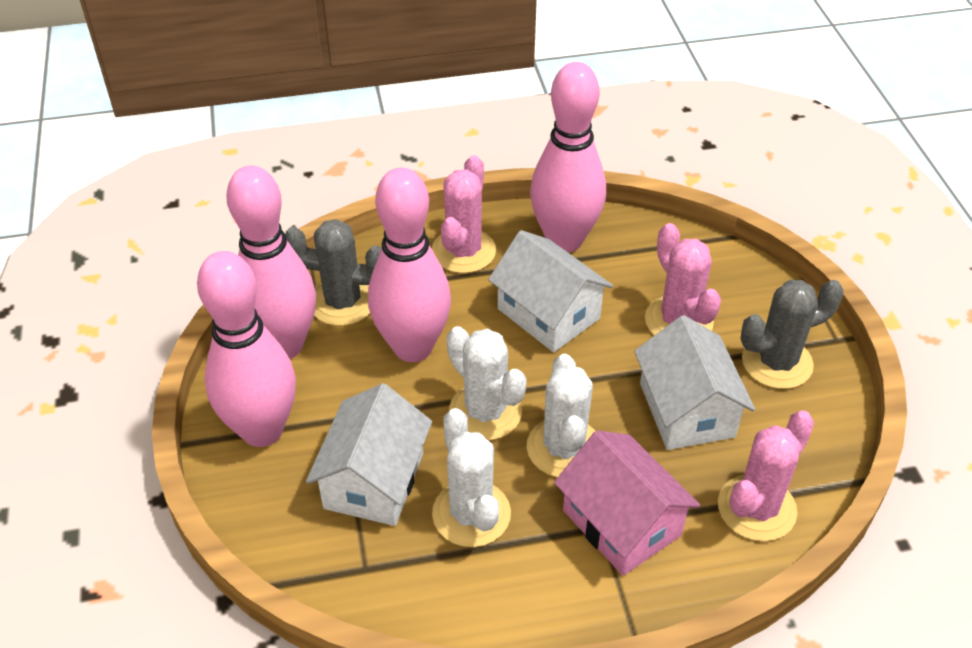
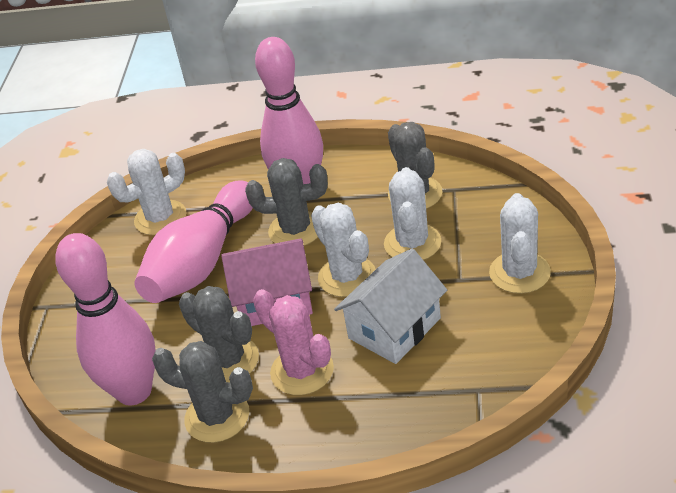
grey cactus: [285,219,382,326] [740,280,843,389] = 2 -> [152,341,253,443] [179,286,259,383] [245,158,328,246] [388,122,443,209] = 4
pink bowling pin: [197,251,296,447] [226,165,316,359] [368,167,451,362] [530,62,606,253] = 4 -> [55,233,156,406] [134,180,253,303] [255,37,323,184] = 3
pink cactus: [432,155,496,273] [645,223,721,335] [718,411,814,541] = 3 -> [253,289,334,395] = 1
white cactus: [432,408,511,547] [446,326,527,440] [527,354,595,478] = 3 -> [107,149,187,235] [311,203,376,297] [384,167,441,260] [489,193,551,294] = 4
white house: [306,383,432,526] [488,230,613,352] [634,315,755,450] = 3 -> [334,249,447,364] = 1

